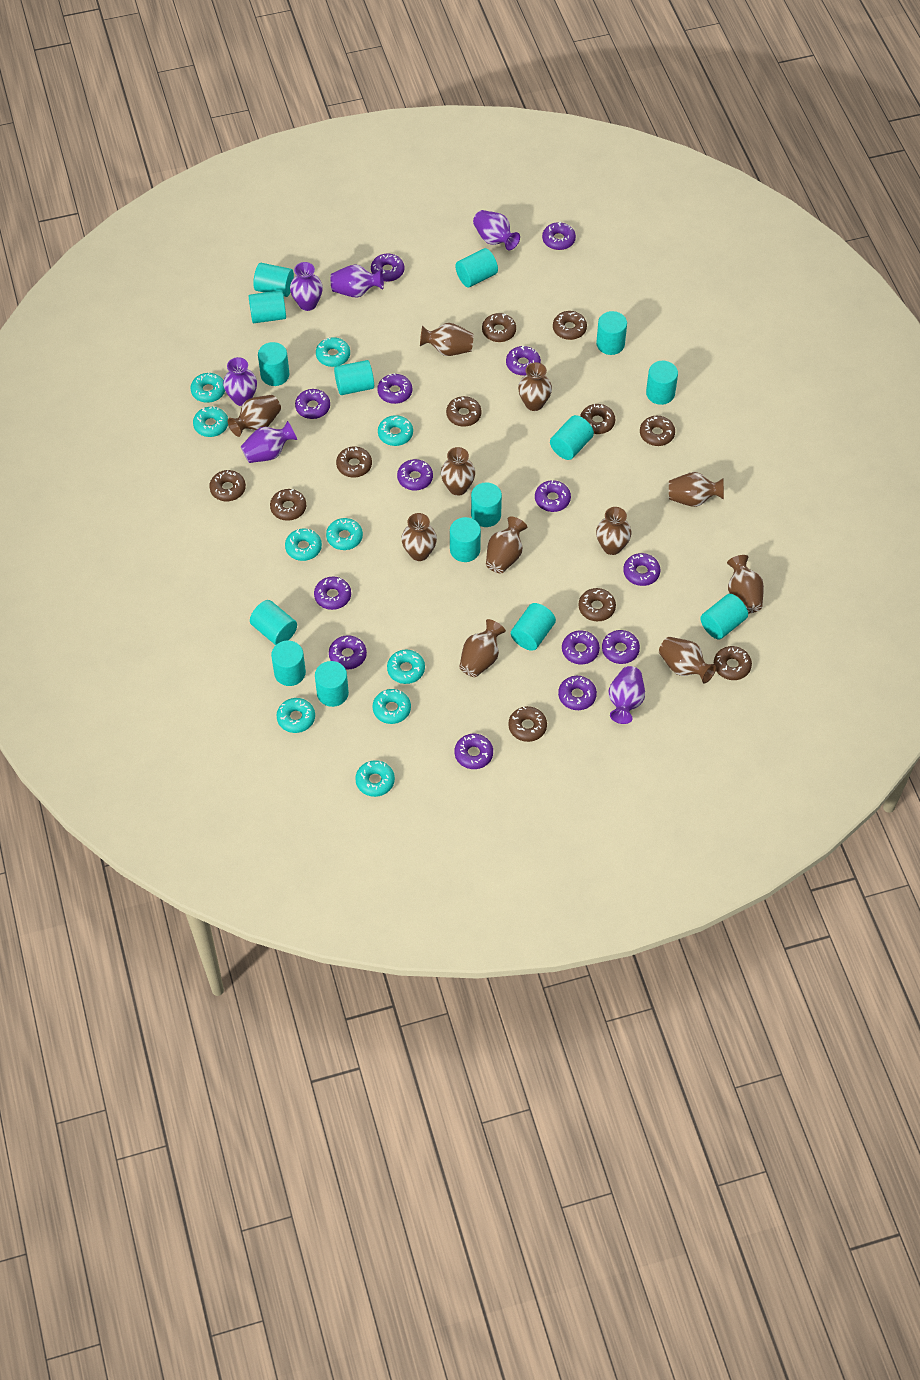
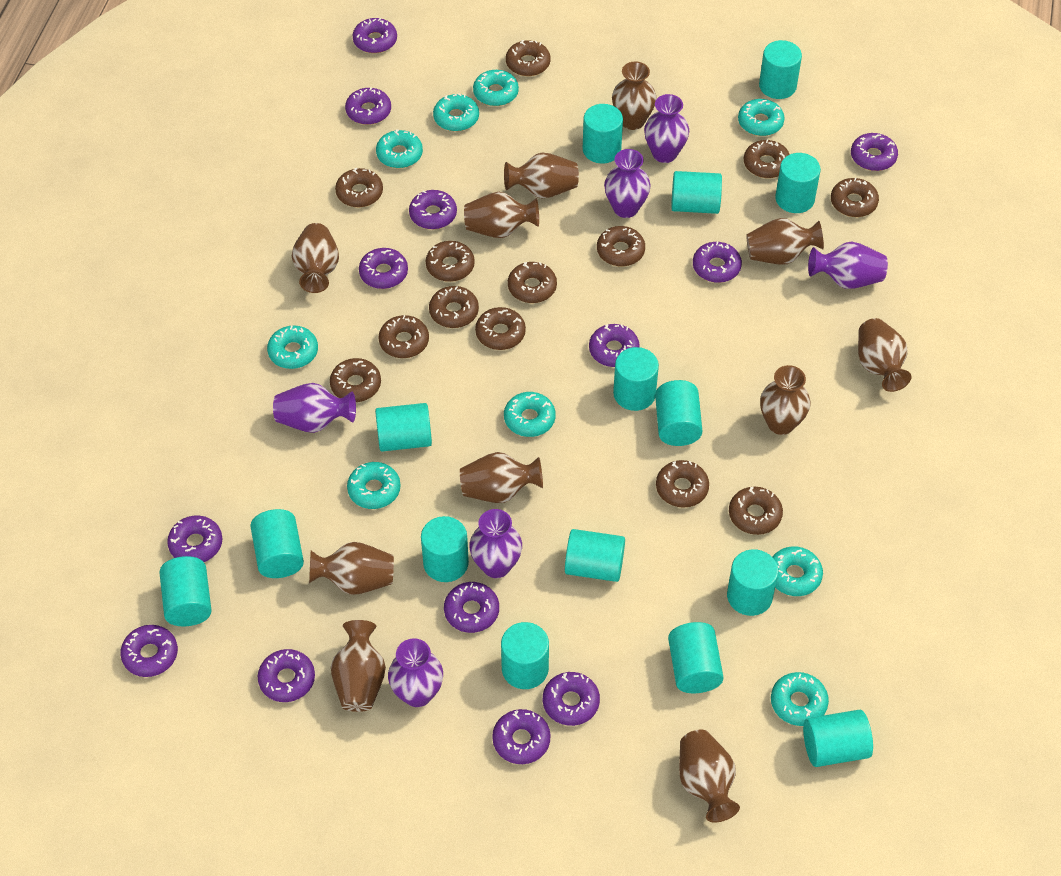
brown donut: [209,470,246,501] [270,489,306,521] [336,447,372,477] [446,396,482,427] [482,313,516,342] [508,706,547,742] [553,311,587,340] [578,588,616,621] [580,404,615,434] [640,416,675,446] [714,646,752,680] = 11 -> [330,358,381,402] [335,168,383,207] [379,315,429,358] [426,241,475,282] [429,286,479,328] [475,307,526,350] [506,40,551,76] [508,262,557,303] [597,226,645,266] [656,460,709,508] [729,487,783,535] [744,140,790,178] [831,178,879,217] = 13
purple donut: [295,389,330,419] [314,576,351,610] [329,635,367,670] [371,254,404,282] [377,373,412,404] [397,459,433,491] [455,734,493,769] [506,346,541,376] [535,480,571,512] [542,222,576,250] [558,676,597,710] [562,630,600,664] [602,630,640,664] [623,553,660,586] = 14 -> [120,625,178,677] [167,516,222,562] [258,649,315,702] [345,87,391,125] [352,18,397,53] [359,248,408,289] [409,190,457,229] [444,582,499,633] [492,709,551,764] [543,672,600,726] [589,324,640,367] [693,242,742,283] [851,133,898,171] = 13
turquoise donut: [190,373,225,403] [193,406,228,437] [277,698,315,733] [285,528,322,561] [316,337,350,367] [326,518,363,550] [355,760,395,797] [373,689,411,724] [378,415,413,446] [387,650,425,684] = 10 -> [267,326,318,369] [347,462,401,509] [376,130,423,168] [433,94,479,131] [473,70,519,106] [504,392,556,437] [738,99,785,136] [771,672,829,726] [772,546,823,596] = 9

